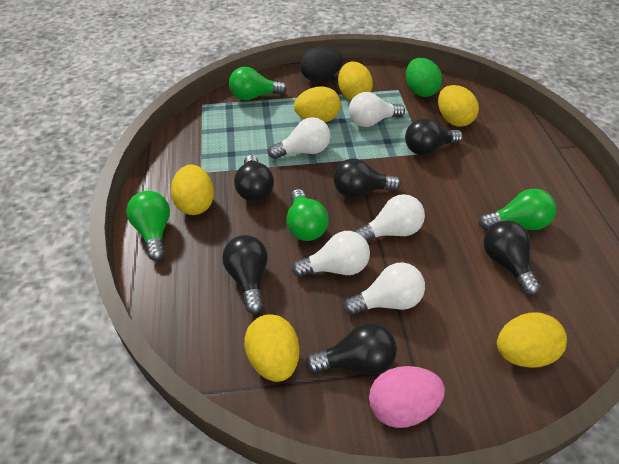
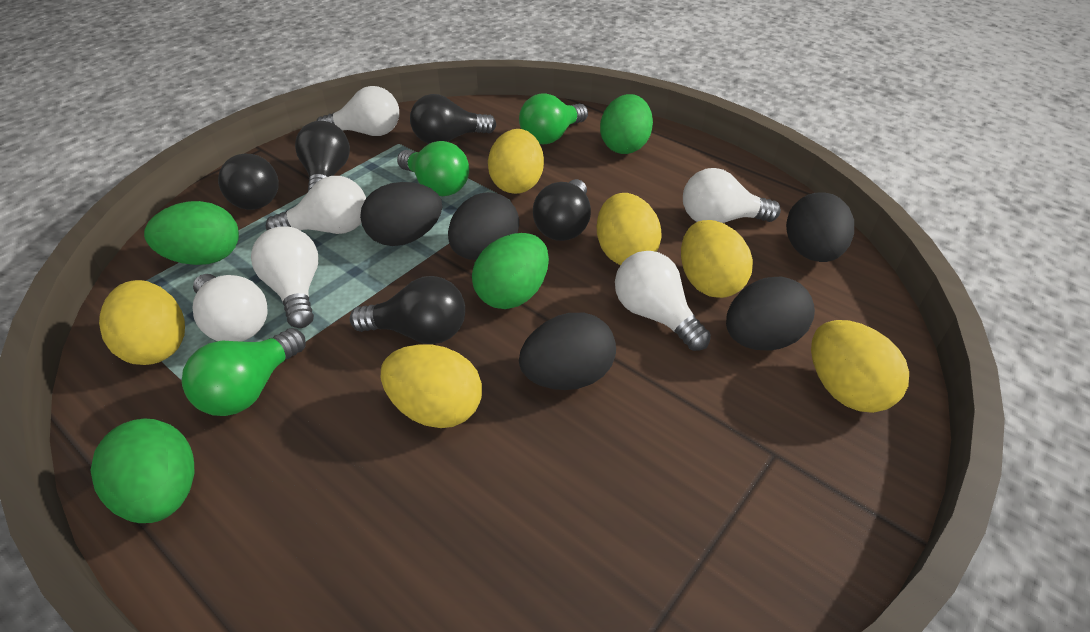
black egg: [300,46,343,81] = 1 -> [360,182,442,246] [448,192,519,260] [519,313,616,390] [726,276,815,351] [786,192,854,262] = 5
black light bulb: [222,235,268,314] [234,155,274,202] [305,322,397,375] [333,158,401,198] [405,118,463,155] [483,220,541,295] = 6 -> [218,154,279,210] [295,121,350,193] [350,276,465,344] [410,94,496,144] [533,179,591,241] = 5
green egg: [406,58,442,97] = 1 -> [90,419,195,523] [144,201,239,265] [472,233,549,309] [600,94,653,154] = 4
green light bulb: [126,191,170,261] [229,67,287,100] [286,189,329,241] [479,189,556,230] = 4 -> [182,328,306,416] [397,141,469,196] [519,93,588,144] = 3
pink egg: [369,366,445,428] = 1 -> none = 0
white light bulb: [268,117,330,159] [292,231,370,277] [343,262,425,315] [349,92,405,127] [354,194,425,242] = 5 -> [192,274,268,342] [251,226,318,328] [266,176,366,234] [317,86,399,136] [615,251,711,351] [683,168,781,223] = 6

